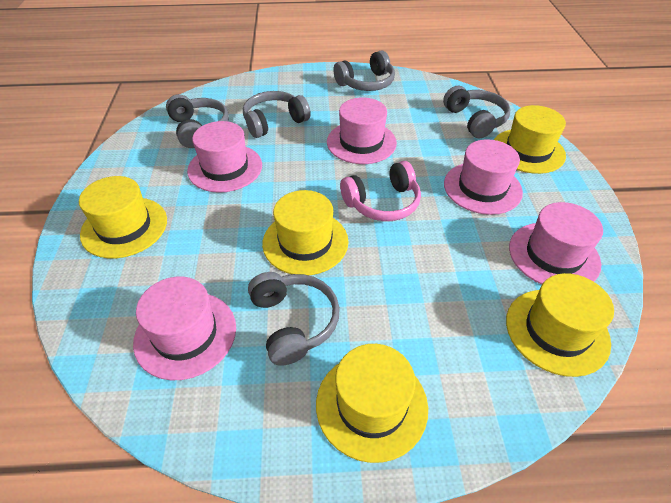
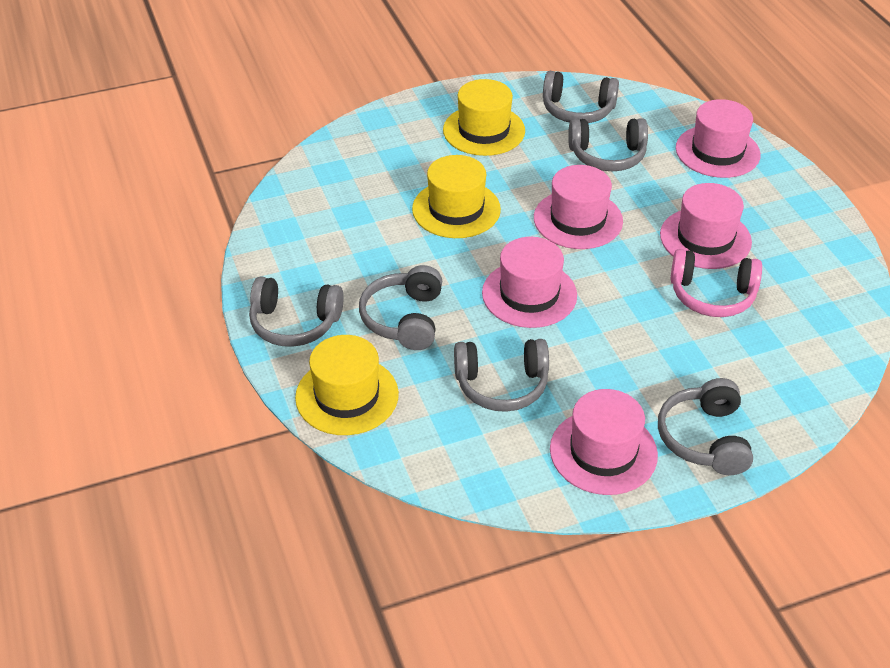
grey headphones: [166,94,229,148] [243,91,311,138] [248,272,339,366] [333,51,395,91] [443,86,511,139] = 5 -> [249,276,344,347] [359,265,442,350] [454,339,549,412] [543,71,619,123] [568,118,648,171] [658,378,753,475] = 6
yellow hat: [79,176,167,258] [262,190,349,275] [316,344,428,463] [494,105,566,174] [506,273,614,377] = 5 -> [295,335,399,435] [412,155,501,238] [443,79,525,156] = 3

